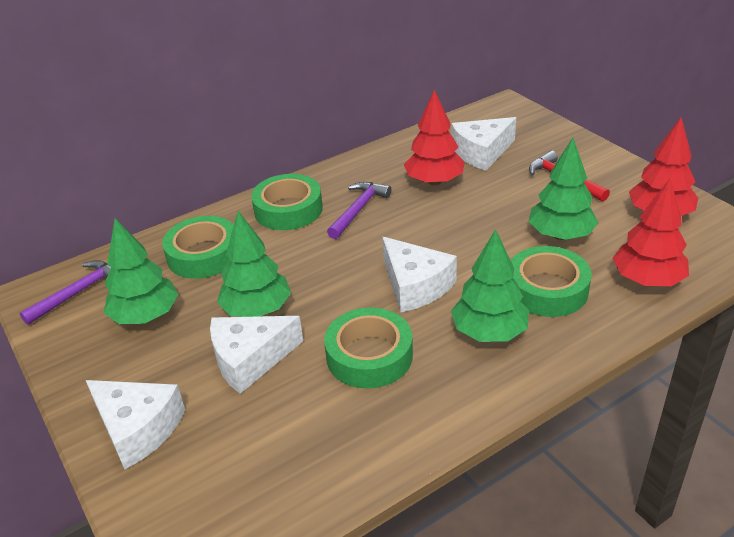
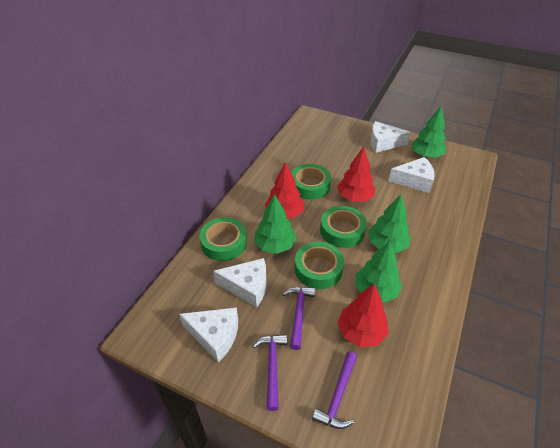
purple hammer: [20,260,111,325] [327,182,391,239] = 2 -> [252,334,287,411] [283,287,315,350] [312,351,357,429] = 3
red hammer: [529,151,610,201] = 1 -> none = 0

